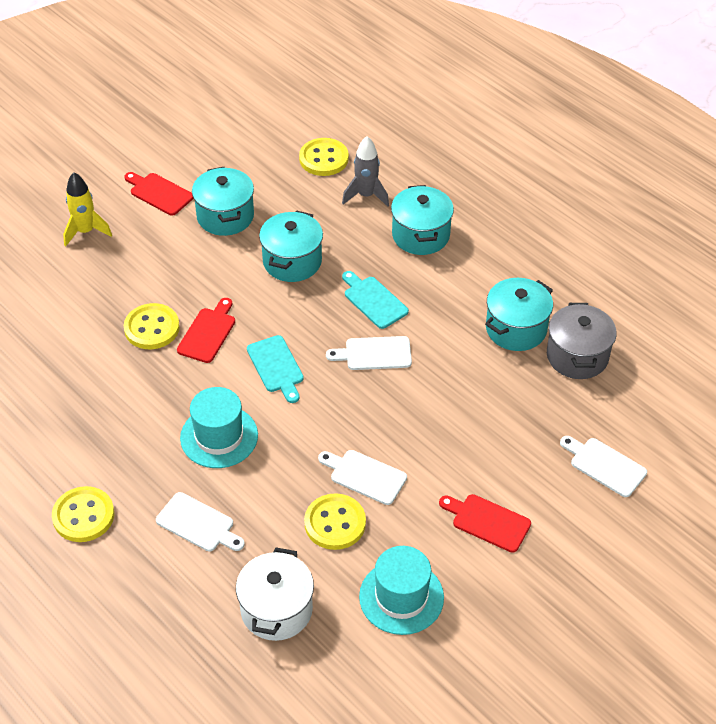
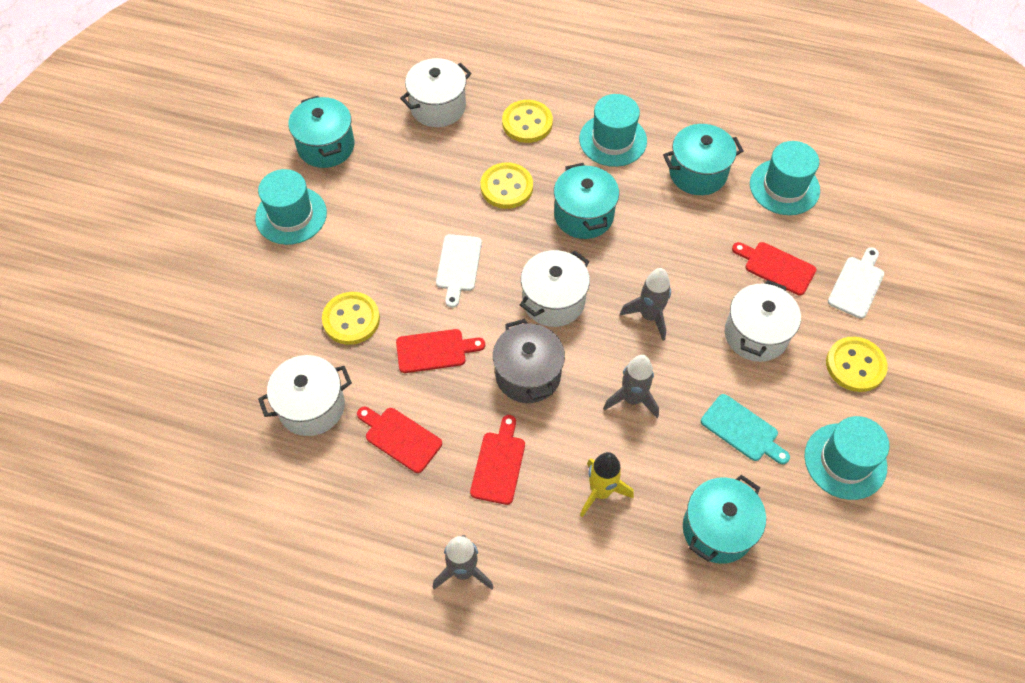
grey rocket: [342,136,389,207] = 1 -> [433,535,493,590] [603,355,659,418] [620,268,671,341] = 3
red cutting board: [124,172,194,216] [177,298,235,363] [439,494,531,553] = 3 -> [357,407,442,473] [396,329,485,373] [470,415,525,505] [732,242,816,295] = 4
turquoise cutting board: [247,335,304,403] [342,271,409,329] = 2 -> [701,394,790,464] = 1
turquoise hat: [180,387,258,468] [359,546,444,635] = 2 -> [255,169,327,245] [579,94,647,167] [750,141,820,215] [804,416,889,500] = 4
white cutting board: [156,492,245,551] [318,450,407,505] [326,336,412,370] [560,436,647,497] = 4 -> [436,234,482,308] [828,247,884,319] = 2
white pot: [236,548,314,641] = 1 -> [258,355,352,436] [400,58,471,127] [520,250,590,327] [725,280,801,362] = 4

